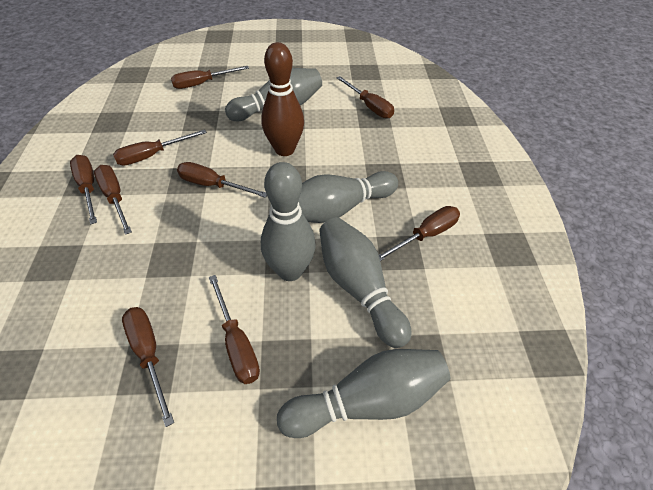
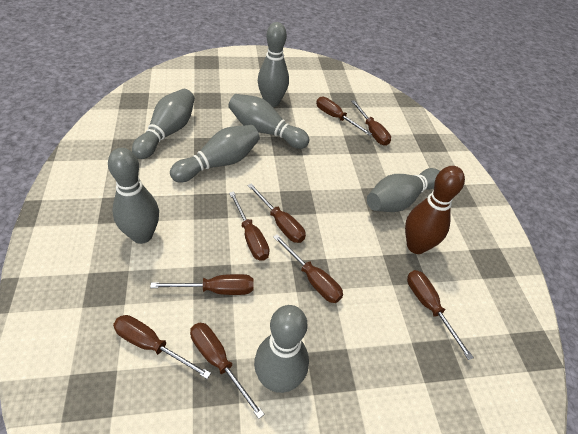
grey bowling pin: [225,68,322,121] [261,162,316,281] [277,349,450,438] [298,171,398,223] [319,217,411,348] = 5 -> [108,148,159,244] [132,89,195,159] [170,125,260,182] [228,94,310,149] [254,305,309,393] [258,22,289,107] [367,168,440,212] = 7

